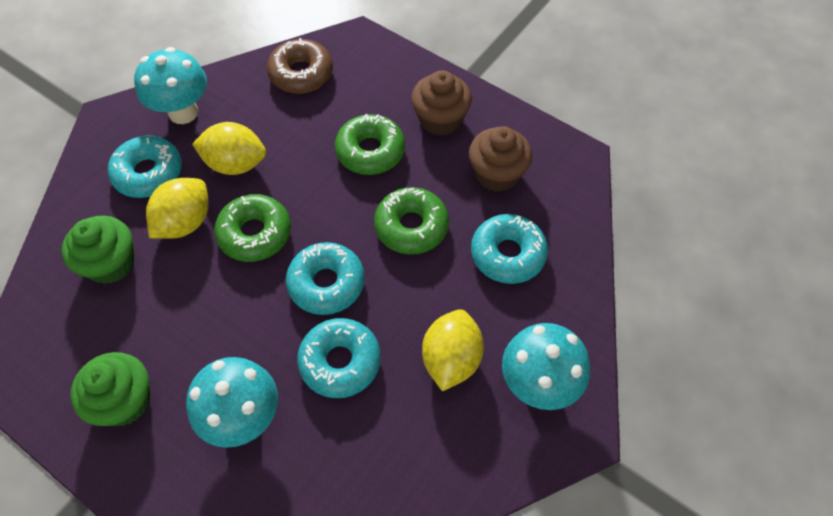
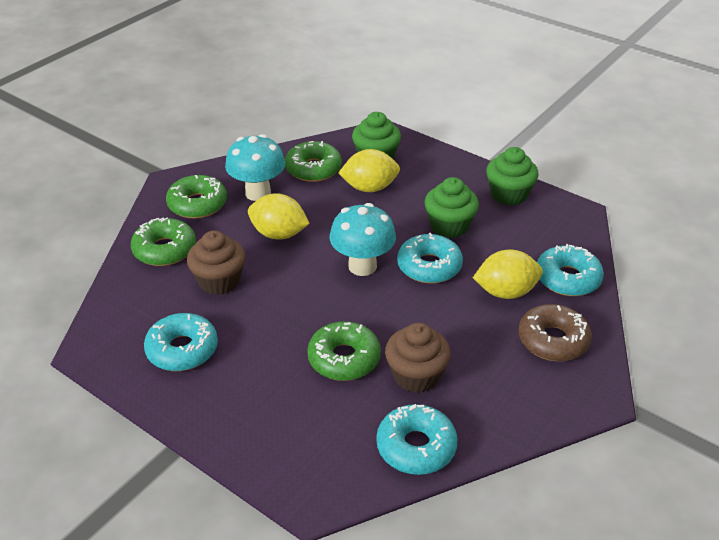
green cupcake: [62,216,135,284] [70,352,151,426] = 2 -> [352,112,401,159] [424,177,479,238] [486,147,539,206] = 3
green donut: [214,194,291,262] [335,114,405,175] [374,187,449,255] = 3 -> [131,218,196,266] [166,175,227,219] [285,141,342,182] [307,321,381,381] = 4
turquoise mushroom: [134,47,207,124] [186,357,278,448] [502,323,590,410] = 3 -> [225,134,285,201] [330,203,396,276] = 2

